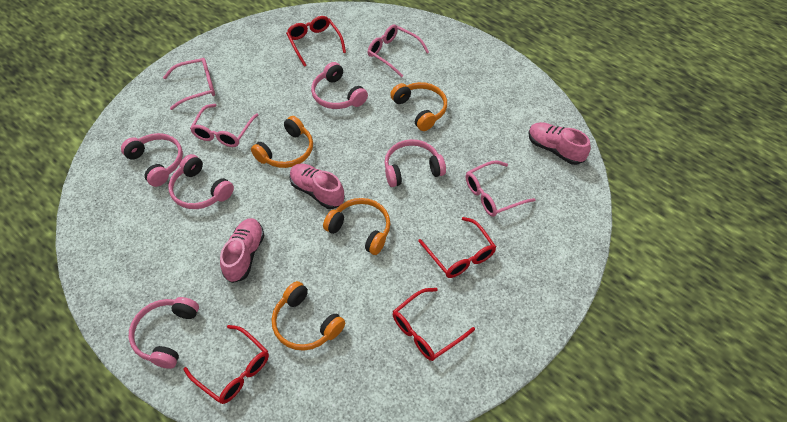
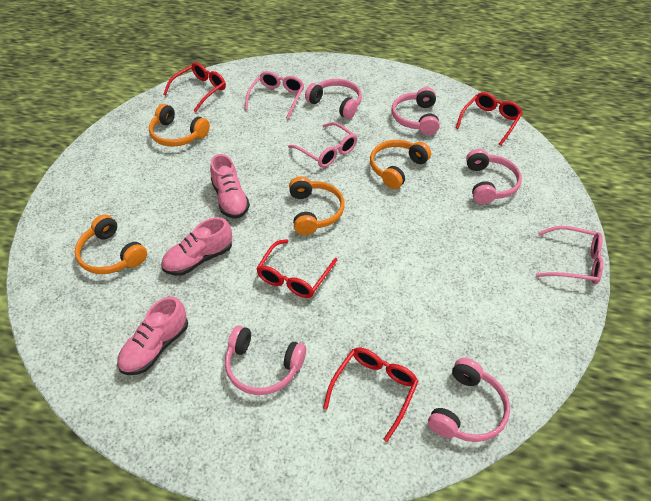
pink glasses: [163,58,215,110] [190,104,258,147] [368,24,429,78] [466,160,536,217] = 4 -> [245,71,304,119] [288,122,357,167] [536,226,603,284] = 3

